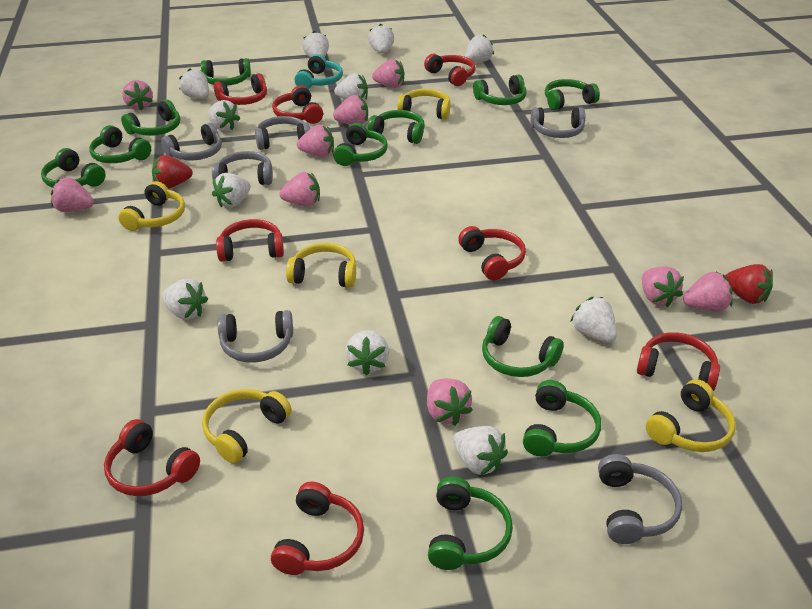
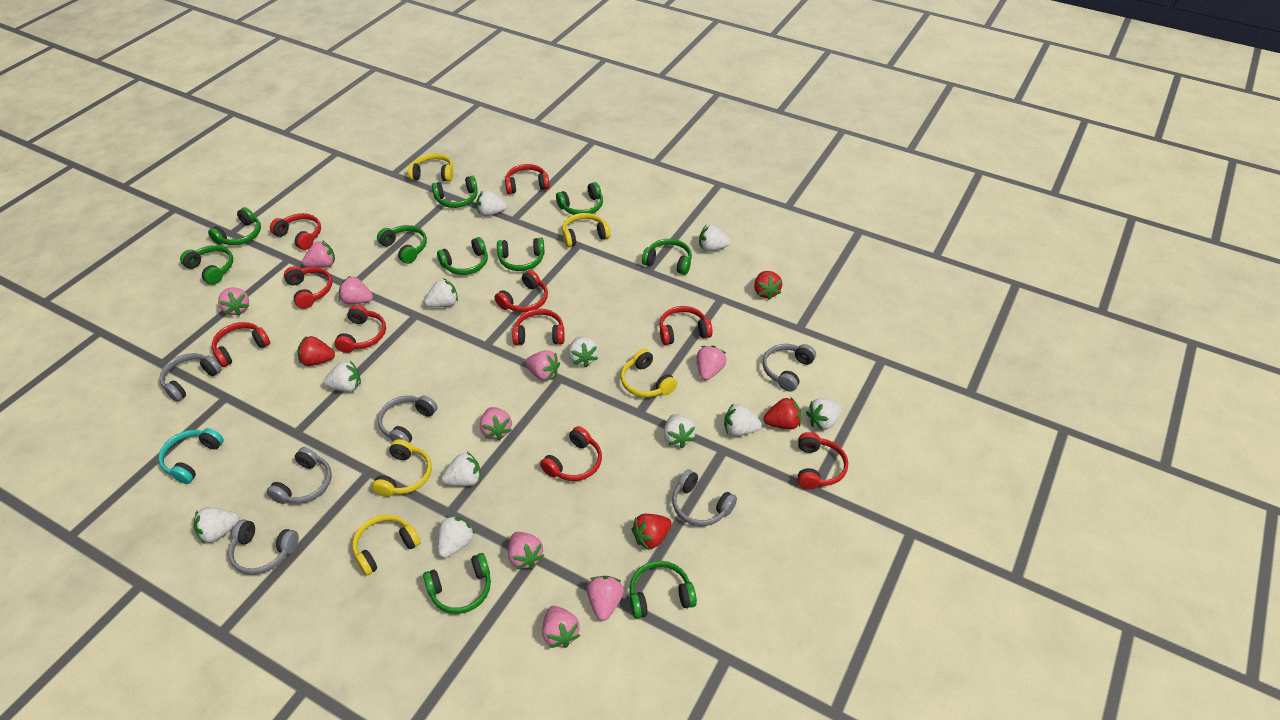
green headphones: [41,148,106,188] [89,125,151,163] [121,100,180,136] [201,58,251,86] [333,123,388,166] [368,110,425,144] [428,477,513,570] [473,75,526,105] [482,316,564,377] [523,380,601,457] [545,79,600,110] = 11 -> [180,245,233,285] [208,207,261,245] [377,225,427,264] [423,553,491,614] [432,176,478,208] [437,237,488,275] [497,238,545,271] [556,182,603,215] [630,561,697,619] [642,239,692,275] = 10
red headphones: [104,419,200,496] [214,73,267,105] [216,219,284,262] [271,482,364,575] [272,85,323,124] [424,54,476,86] [458,226,526,280] [637,332,720,391] = 8 -> [212,322,270,367] [270,213,321,250] [284,266,332,309] [334,305,386,353] [495,270,548,312] [505,164,550,194] [512,309,564,345] [540,426,602,481] [659,306,713,345] [798,432,848,489] = 10
red strawberry: [152,155,193,189] [725,264,773,304] = 2 -> [298,336,335,366] [631,514,672,550] [754,271,782,300] [763,397,801,430] = 4

